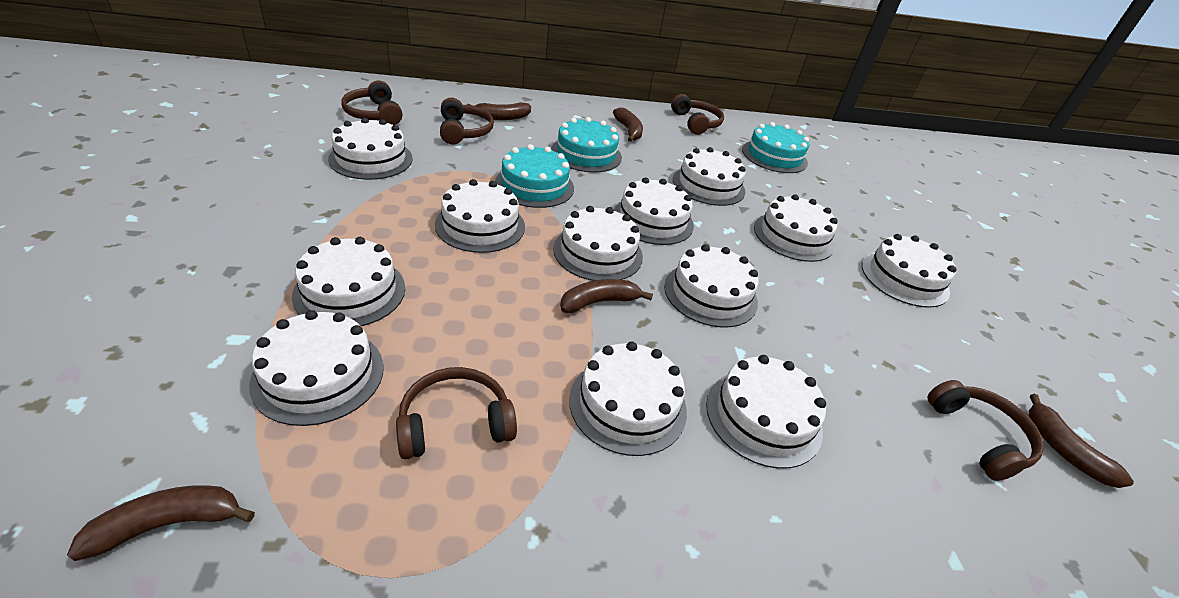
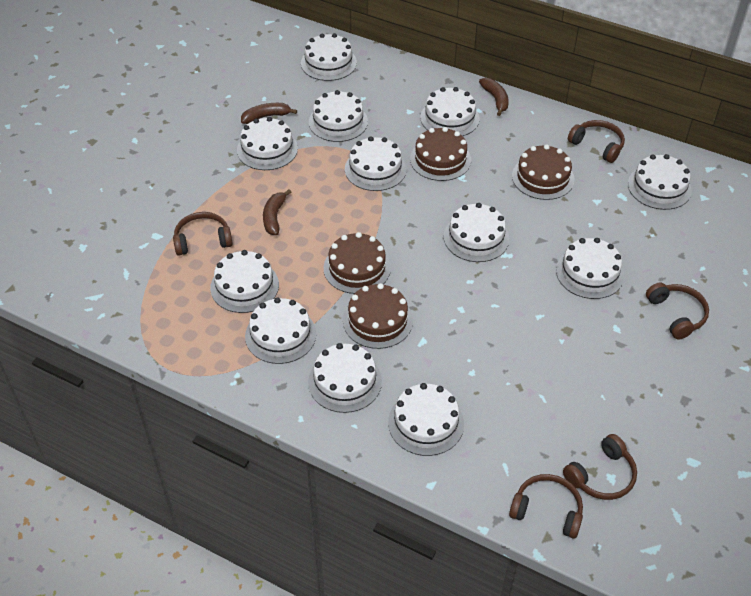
brown banana: [67,485,255,561] [467,102,531,120] [560,279,653,313] [613,108,643,142] [1028,394,1134,488] = 5 -> [241,103,297,124] [263,189,291,235] [479,78,509,116] = 3
brown cake: none = 0 -> [324,232,391,294] [343,283,413,349] [410,127,471,181] [512,144,575,200] = 4
turquoise cake: [495,144,574,208] [551,117,622,173] [742,122,809,173] = 3 -> none = 0

